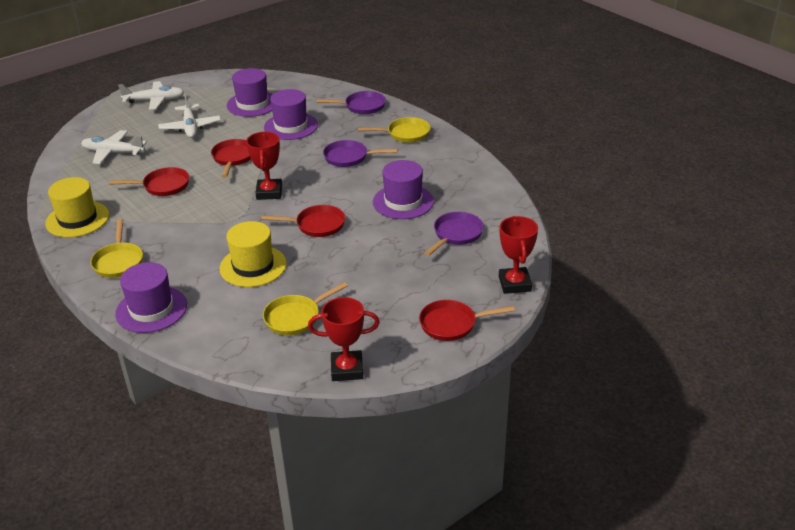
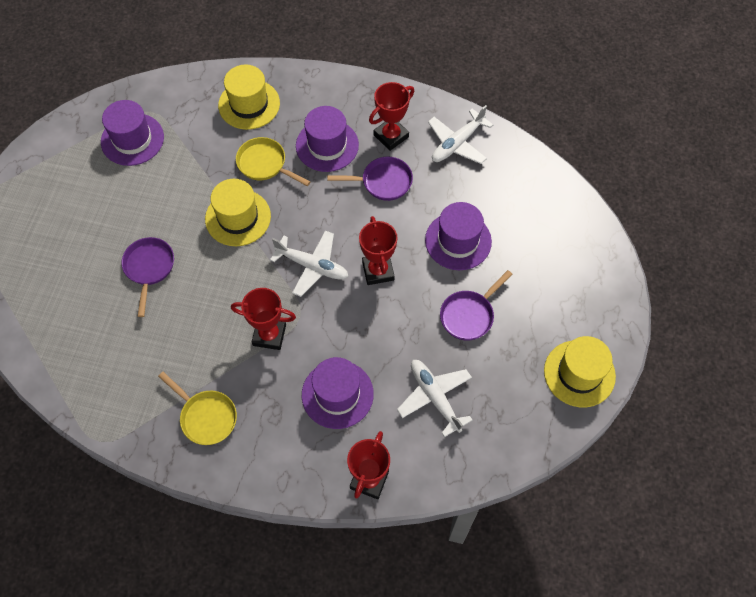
red pan: [109,167,189,196] [211,139,251,178] [261,205,345,237] [419,300,515,341] = 4 -> none = 0
red trophy: [246,132,282,200] [308,297,380,381] [499,216,538,294] = 3 -> [231,288,296,350] [347,431,390,499] [359,216,397,285] [369,82,415,151] = 4
yellow hat: [45,177,109,237] [219,221,287,287] = 2 -> [205,179,271,246] [218,65,280,130] [544,336,616,407] = 3
yellow pan: [90,219,143,278] [263,282,348,335] [358,117,431,143] = 3 -> [158,372,237,445] [236,137,310,186] = 2

